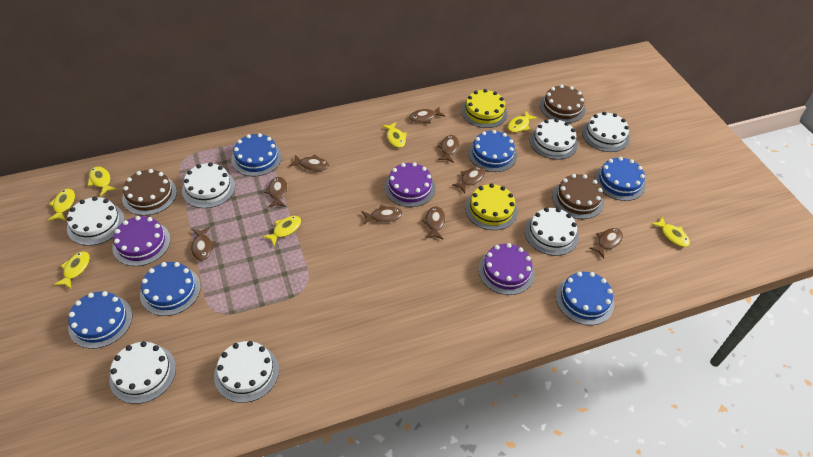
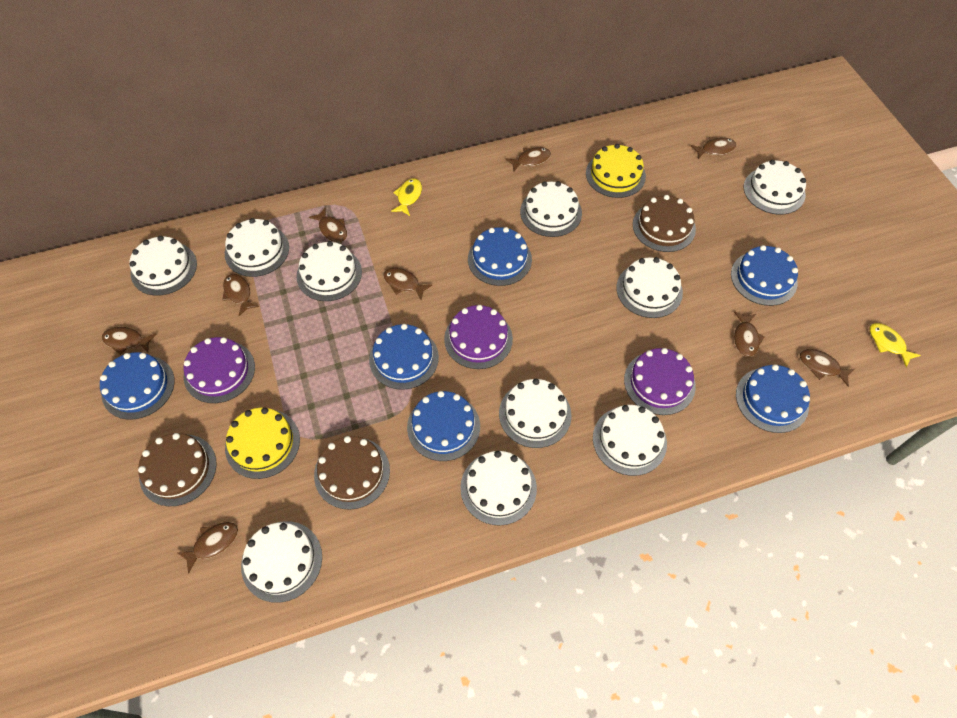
white cake: [67,196,124,246] [109,341,176,404] [182,162,235,208] [214,341,279,403] [525,208,579,256] [530,118,578,160] [582,112,630,152] = 7 -> [130,236,197,296] [225,218,289,277] [241,521,322,603] [296,241,362,301] [460,451,537,526] [499,379,572,448] [520,181,582,237] [593,405,667,476] [616,257,683,318] [744,160,806,215] = 10
yellow fish: [48,189,75,221] [54,252,90,289] [88,167,117,196] [262,216,301,246] [382,122,407,148] [507,111,537,133] [651,216,690,247] = 7 -> [391,178,422,216] [870,323,921,367] = 2

